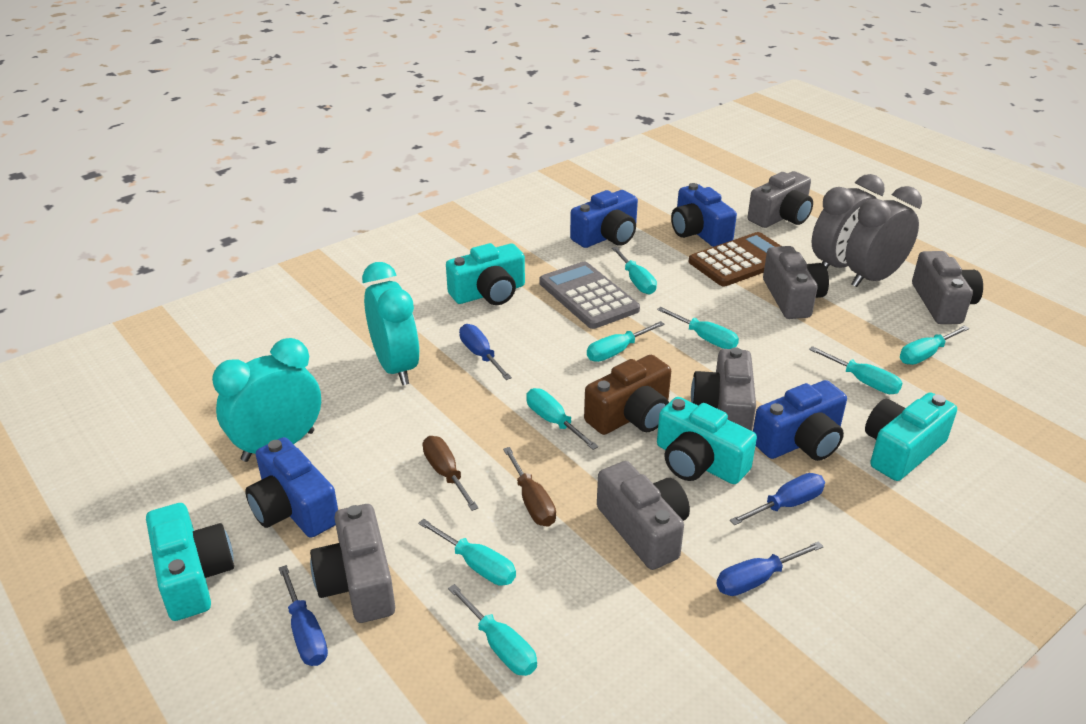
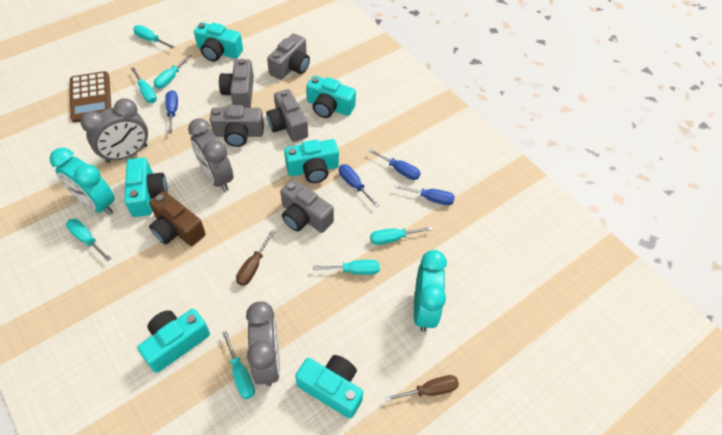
blue camera: [245,437,338,538] [570,190,638,248] [671,183,737,247] [753,380,847,461] = 4 -> none = 0
grey calculator: [539,262,640,329] = 1 -> none = 0
grey camera: [310,504,395,623] [597,461,690,570] [691,347,756,431] [748,171,813,228] [763,246,829,319] [912,251,983,324] = 6 -> [210,105,264,147] [219,59,254,108] [266,89,308,142] [267,33,310,80] [280,180,334,233] = 5
grey clock: [812,174,885,268] [846,186,922,287] = 2 -> [80,98,148,163] [188,118,233,192] [246,301,280,386] = 3
turquoise camera: [146,503,234,621] [446,243,525,305] [657,397,757,484] [865,392,957,481] = 4 -> [124,158,168,217] [138,309,210,373] [194,22,243,62] [284,139,339,183] [295,355,363,419] [306,75,356,118] = 6
turquoise screwdriver: [418,519,516,586] [448,584,537,676] [526,388,598,450] [587,321,665,362] [612,247,657,294] [657,307,739,349] [809,346,902,394] [900,325,970,365] = 8 -> [66,219,111,261] [131,67,157,103] [133,25,174,49] [154,54,192,89] [222,331,255,399] [313,260,380,275] [370,226,433,245] = 7

